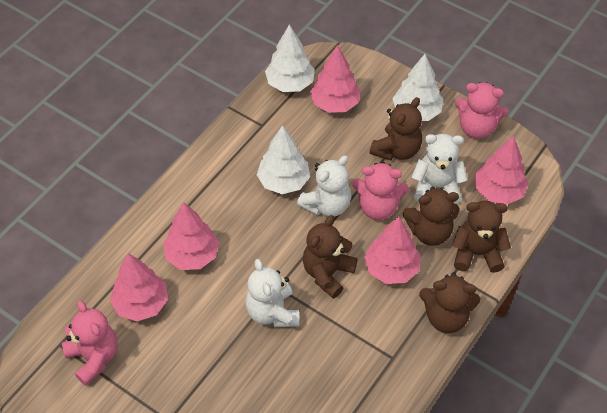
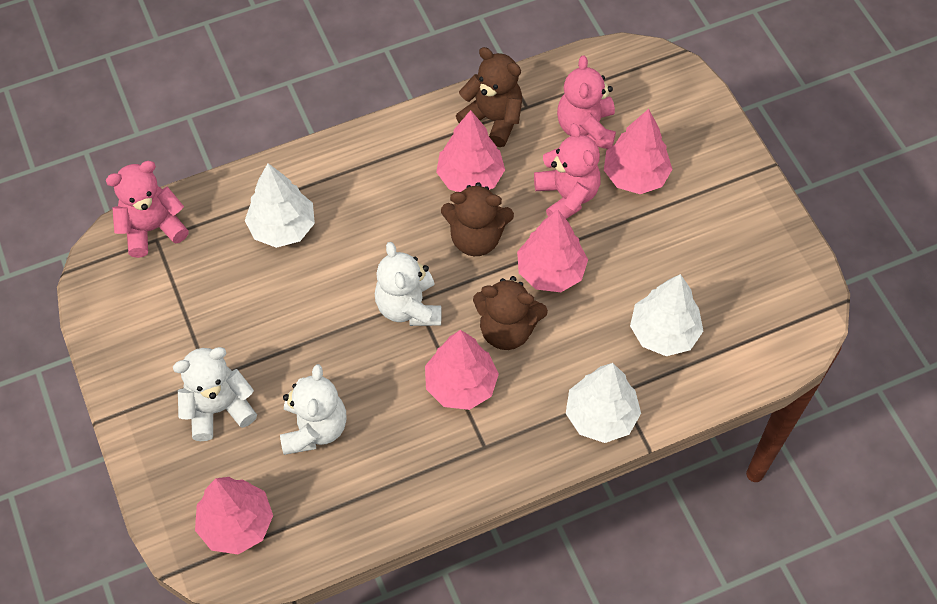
brown teddy bear: [303,215,357,299] [370,97,422,160] [403,187,459,246] [419,272,480,333] [452,200,511,273] = 5 -> [441,182,514,256] [456,47,522,147] [473,276,548,350] = 3

